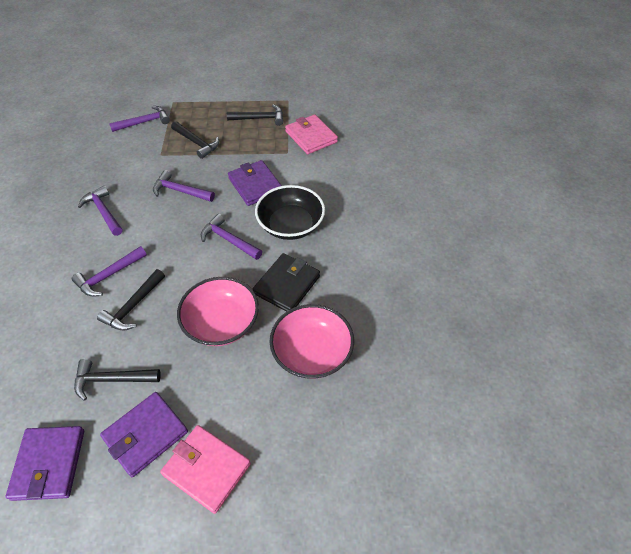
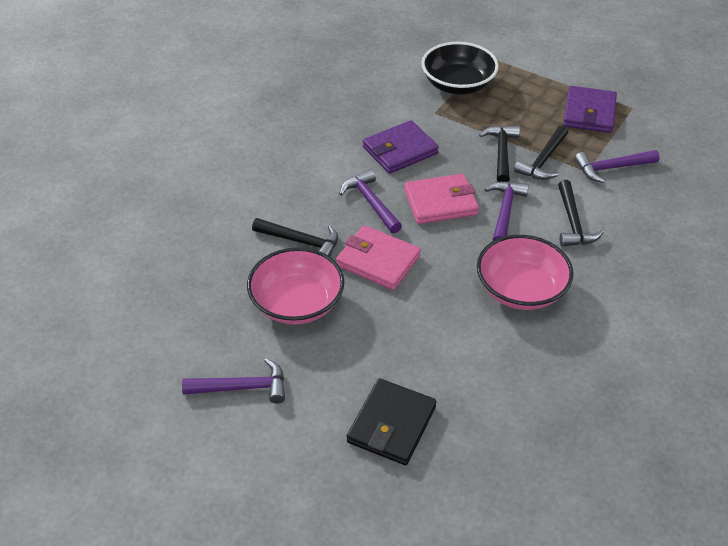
purple hammer: [72,246,147,297] [78,186,123,236] [109,106,170,132] [153,170,215,202] [201,214,262,260] = 5 -> [182,358,285,404] [339,169,402,233] [484,181,529,241] [574,150,660,183] = 4
purple wallet: [6,426,84,501] [100,392,188,477] [228,160,282,206] = 3 -> [363,120,439,174] [563,86,617,133] = 2

